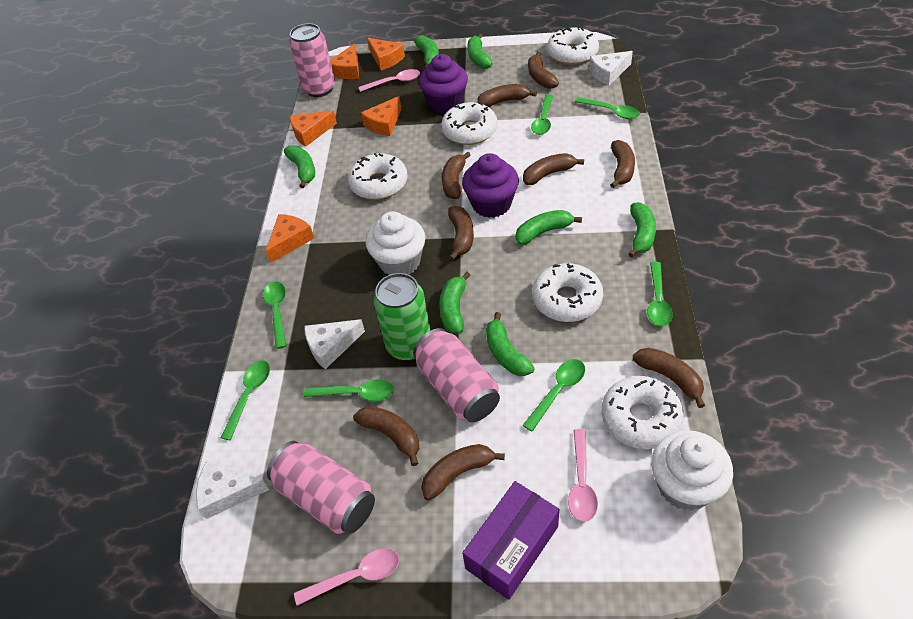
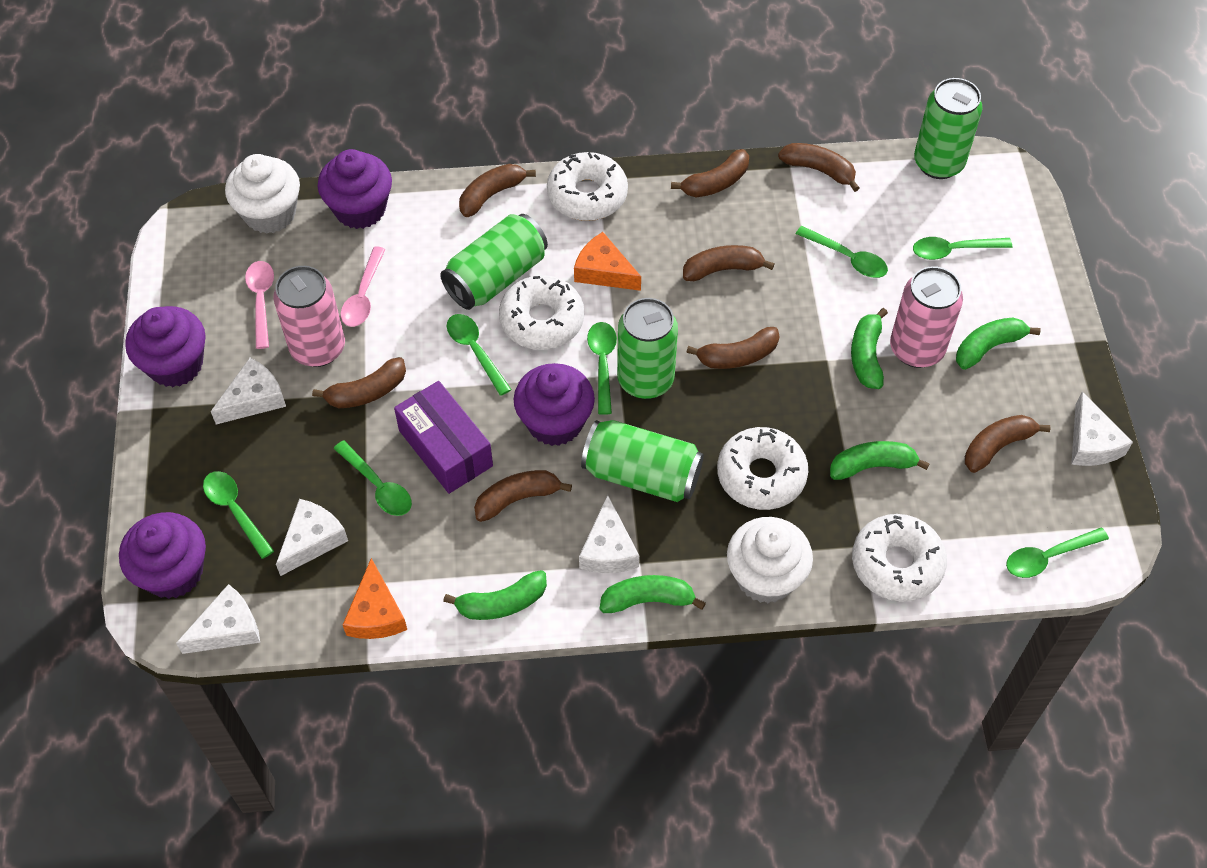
brown banana: [353,406,419,466] [421,444,505,500] [442,152,470,199] [448,206,474,260] [478,84,537,107] [523,153,584,185] [528,52,559,89] [610,140,635,188] [633,348,705,408] = 9 -> [312,357,406,408] [459,164,536,217] [474,470,572,522] [671,149,749,197] [683,245,774,281] [686,327,779,369] [778,143,860,192] [965,415,1051,473] = 8
green banana: [284,145,315,188] [414,35,439,69] [439,272,471,334] [468,33,493,69] [486,312,535,376] [516,210,582,245] [628,202,656,257] = 7 -> [443,570,547,620] [600,575,706,613] [830,441,930,480] [851,308,888,389] [956,317,1040,370] = 5
green can: [373,273,430,361] = 1 -> [440,214,548,310] [581,420,704,502] [617,298,678,399] [914,78,983,179] = 4
orange cheese: [266,214,314,263] [290,110,337,147] [330,43,359,79] [361,96,401,136] [367,38,405,71] = 5 -> [343,558,407,639] [574,232,641,291] = 2
pink can: [267,441,375,534] [289,23,335,97] [413,328,500,422] = 3 -> [273,266,345,367] [890,266,963,368] = 2
pink spoon: [294,548,399,606] [359,69,420,92] [568,429,598,522] = 3 -> [245,261,274,349] [341,247,386,327] = 2
purple cupcake: [419,54,468,113] [462,153,519,218] = 2 -> [119,512,206,599] [125,306,206,387] [317,149,392,229] [514,363,595,446] = 4
white cheese: [196,461,269,519] [304,319,365,369] [589,51,633,85] = 3 -> [176,584,260,654] [211,358,286,424] [276,499,348,576] [579,495,639,573] [1071,391,1133,466] = 5
white donut: [348,153,407,200] [441,102,498,145] [532,263,603,322] [547,27,599,65] [602,376,684,449] = 5 -> [499,275,584,350] [547,152,628,221] [717,427,808,510] [852,514,947,602] = 4

